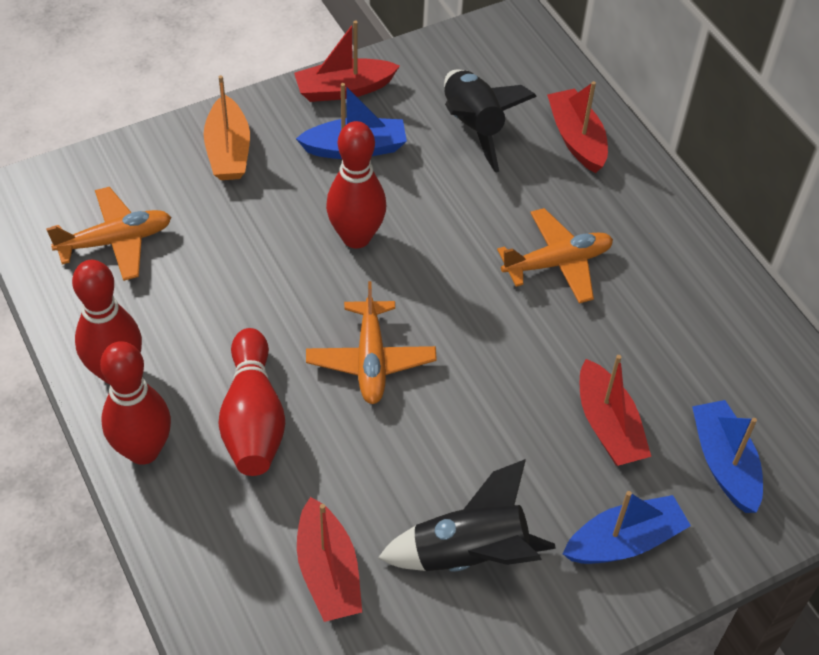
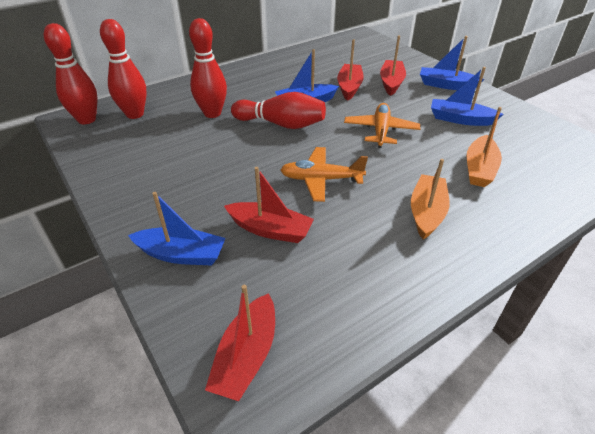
black rocket: [378,459,556,572] [444,69,537,172] = 2 -> none = 0
blue boat: [296,83,407,159] [563,491,691,564] [692,400,763,513] = 3 -> [128,192,226,265] [275,49,339,102] [420,36,484,90] [431,67,503,126] = 4
orange boat: [203,75,250,180] = 1 -> [411,159,449,240] [467,107,502,187] = 2
orange plane: [46,187,171,281] [306,281,437,404] [497,208,613,304] = 3 -> [280,147,368,202] [344,103,420,148] = 2

